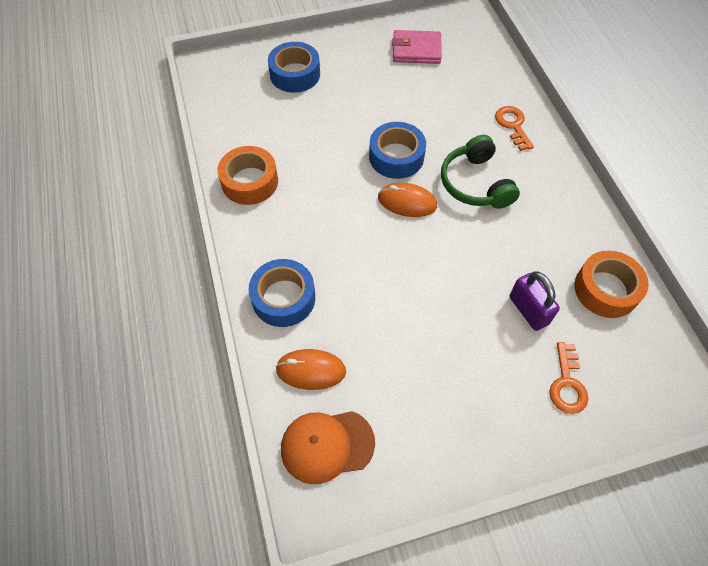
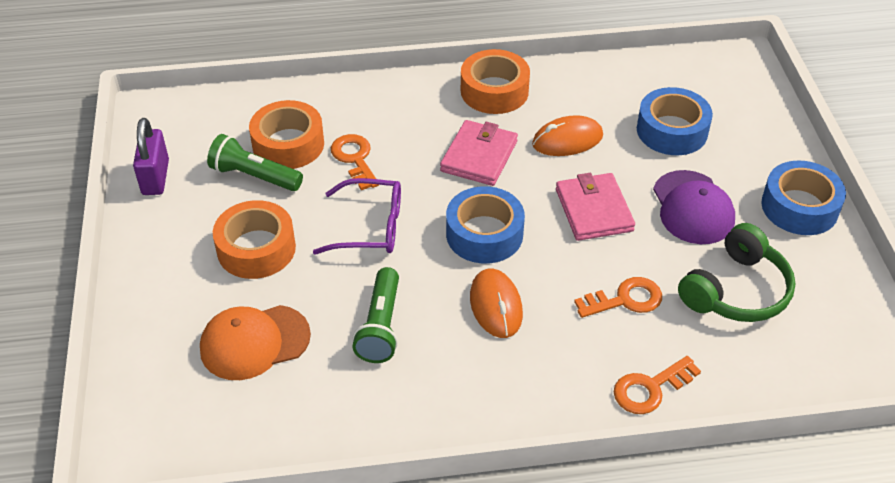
green flashlight: none = 0 -> [207,134,303,191] [352,267,399,363] = 2
orange key: [495,106,534,151] [550,342,589,414] = 2 -> [331,134,379,190] [574,277,662,318] [614,356,701,414] = 3
orange tape: [217,146,278,205] [574,251,649,318] = 2 -> [213,200,296,279] [249,100,324,169] [461,49,530,114] = 3
pink wallet: [392,30,442,64] = 1 -> [440,120,518,186] [556,173,635,241] = 2
purple cap: none = 0 -> [653,170,735,244] = 1
purple glasses: none = 0 -> [313,178,401,255] = 1

